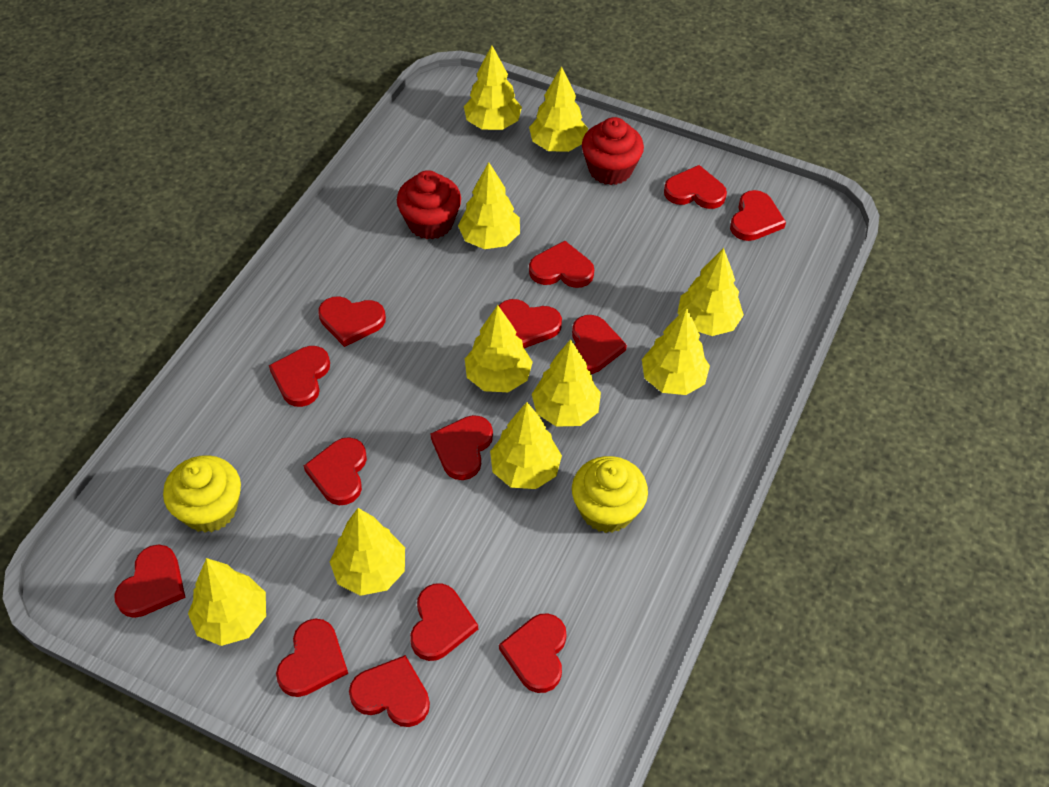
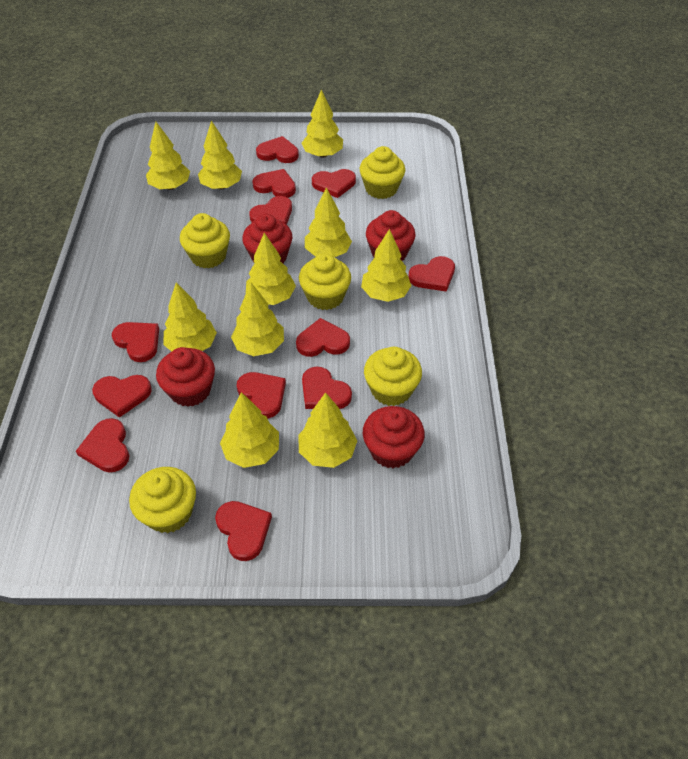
red cupcake: [397,170,461,239] [582,117,644,185] = 2 -> [156,347,215,407] [242,214,292,264] [363,406,425,469] [366,210,416,261] = 4
red heart: [114,544,186,618] [269,346,330,407] [276,618,348,697] [304,437,367,505] [318,296,386,347] [349,655,430,727] [410,583,478,661] [431,415,493,480] [499,299,562,348] [499,613,567,693] [529,241,594,288] [572,315,627,374] [664,165,727,209] [730,190,786,241] = 14 -> [76,418,129,472] [92,375,152,418] [112,322,159,362] [215,501,272,561] [237,372,286,419] [249,196,292,225] [252,169,296,198] [256,136,299,163] [296,318,350,357] [302,367,352,409] [312,169,356,198] [409,256,455,292] = 12
yellow cupcake: [163,455,241,533] [572,456,648,533] = 2 -> [129,467,196,533] [180,213,230,269] [299,253,351,310] [360,146,405,199] [364,347,422,406] = 5

